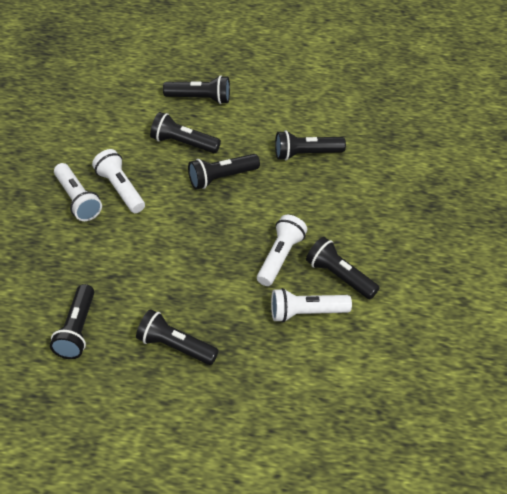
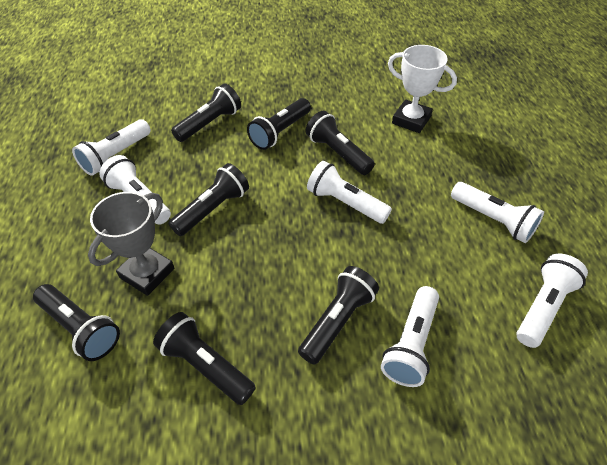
grey trophy: none = 0 -> [88,192,174,296] = 1
white flashlight: [54,163,102,221] [92,149,145,213] [257,215,307,286] [271,288,352,322] = 4 -> [72,119,151,176] [99,155,171,225] [307,161,392,224] [381,286,439,387] [451,182,544,243] [516,253,588,348] = 6
white trophy: none = 0 -> [388,45,457,133] = 1

